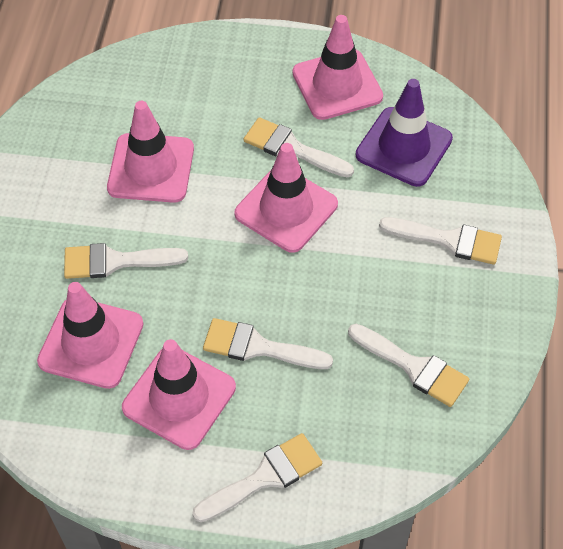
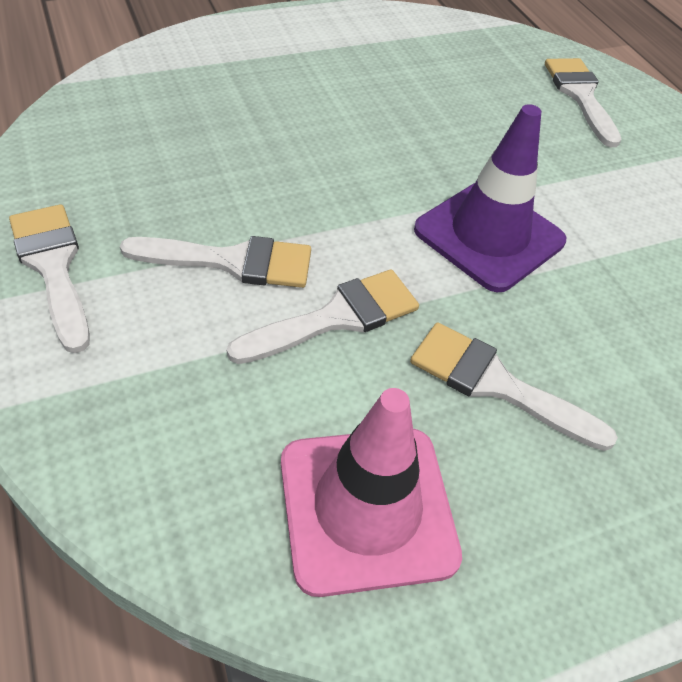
pink traffic cone: [37,282,144,389] [107,101,194,203] [122,339,236,450] [235,143,338,253] [292,15,383,120] = 5 -> [281,388,462,597] = 1
white brush: [64,243,188,279] [192,433,322,522] [203,318,333,369] [243,117,354,177] [348,324,469,407] [379,217,502,265] = 6 -> [9,204,90,353] [120,236,311,288] [227,269,419,364] [410,322,618,451] [545,58,622,147] = 5

